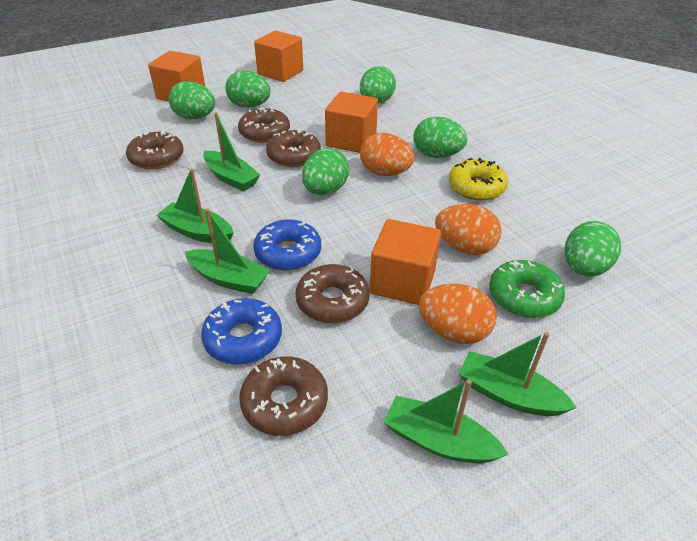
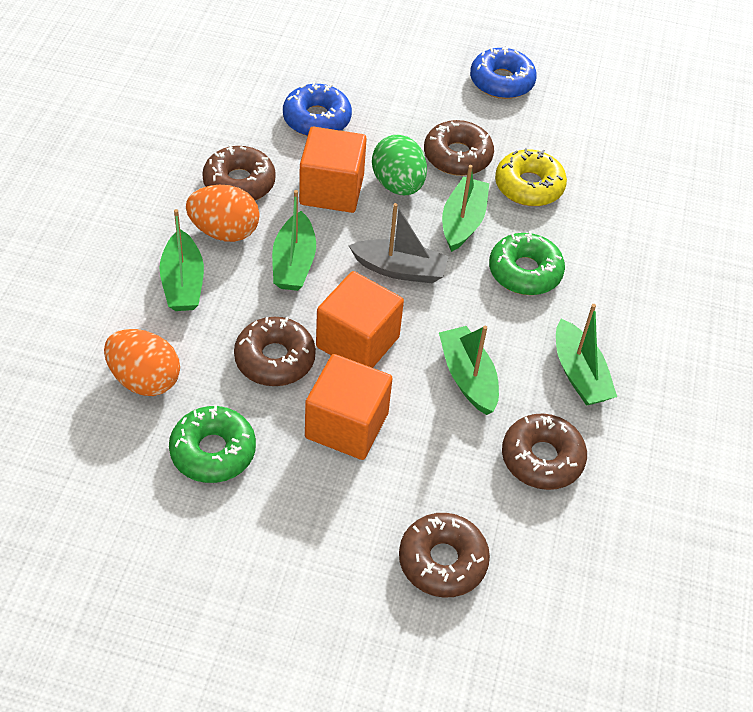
green donut: [489,260,565,318] = 1 -> [169,405,256,483] [489,231,565,295] = 2
green egg: [168,81,215,119] [225,70,271,108] [302,148,349,195] [360,66,396,104] [413,117,467,158] [565,221,621,276] = 6 -> [372,135,427,195] = 1
grey boat: none = 0 -> [348,203,449,283] = 1
orange cube: [148,51,205,102] [254,31,303,82] [325,92,378,153] [370,219,441,305] = 4 -> [299,127,367,213] [305,354,393,460] [316,271,404,368] = 3
orange egg: [360,133,414,176] [419,284,497,344] [435,204,502,255] = 3 -> [104,329,180,396] [186,185,260,242] = 2

